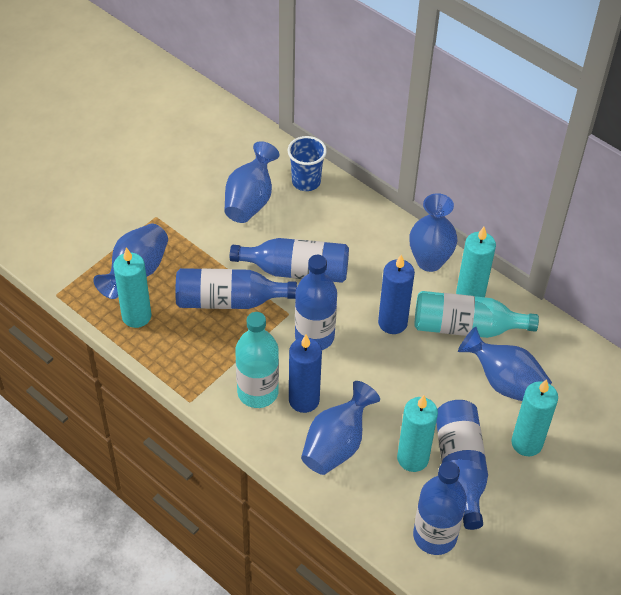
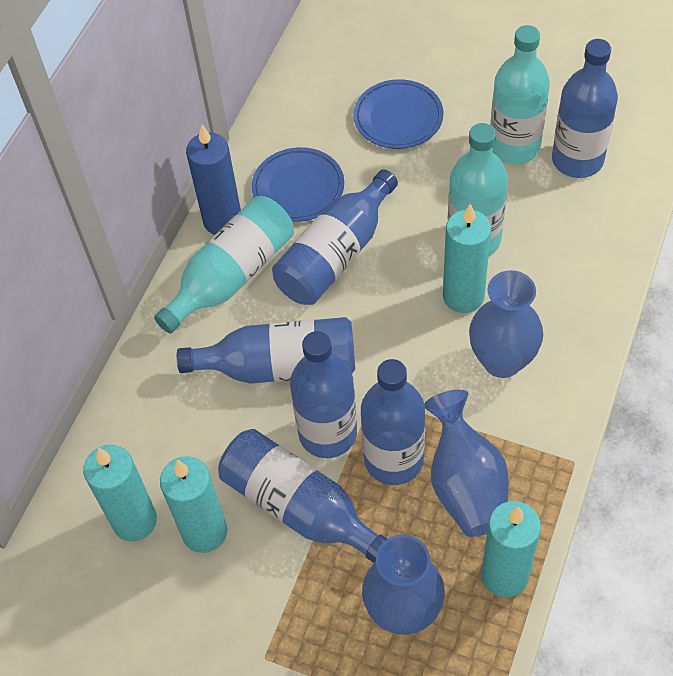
blue bottle: [175,268,297,309] [230,238,349,283] [295,255,337,350] [413,461,467,555] [436,400,488,530] = 5 -> [177,317,355,384] [218,429,387,563] [272,169,398,305] [290,331,357,458] [361,359,425,485] [552,39,618,178] = 6
blue candle: [289,335,322,413] [378,255,415,334] = 2 -> [186,125,241,235] = 1
blue cup: [288,136,327,191] = 1 -> none = 0
blue plate: none = 0 -> [252,147,344,222] [353,79,444,149] = 2
blue vase: [93,224,168,299] [224,141,280,223] [301,381,380,475] [409,193,457,272] [458,327,552,401] = 5 -> [362,535,445,635] [424,390,509,537] [469,270,543,378] = 3
turquoise bottle: [235,312,279,408] [415,291,539,338] = 2 -> [154,196,294,334] [448,123,508,256] [490,25,550,164] = 3

